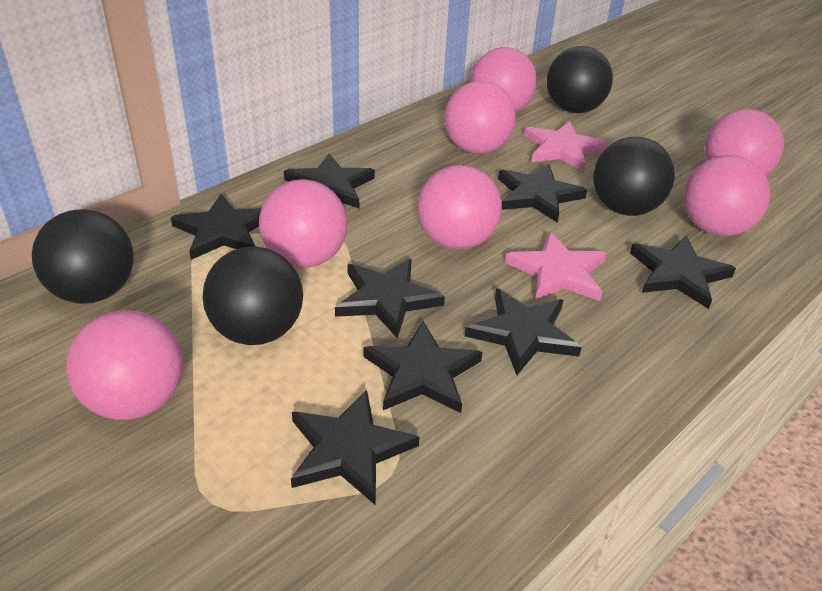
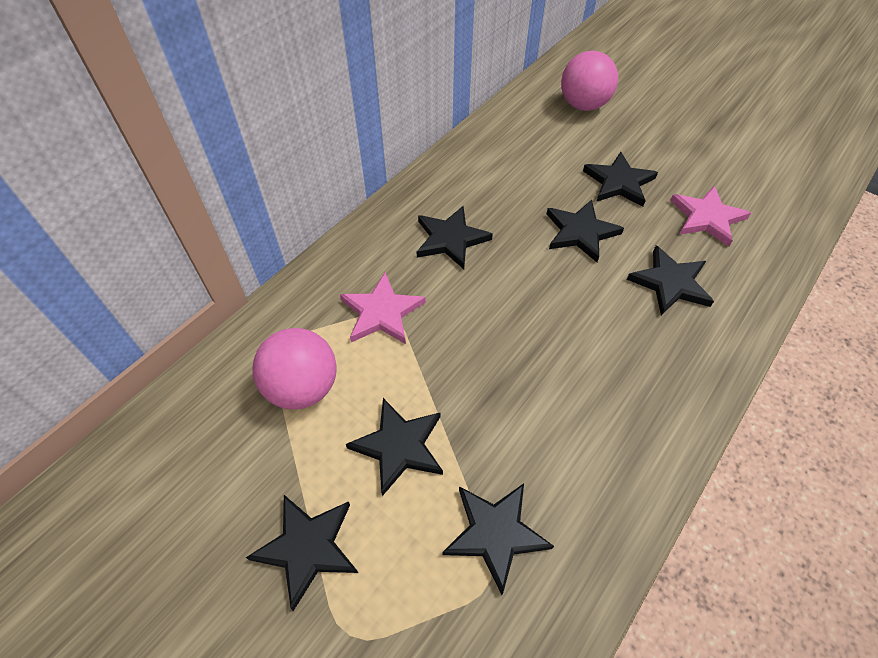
black ball: [32,209,134,304] [202,246,303,345] [547,46,613,113] [593,137,675,216] = 4 -> none = 0
black star: [171,194,261,260] [284,154,375,208] [291,390,419,505] [335,259,445,338] [363,321,482,413] [465,289,582,375] [498,164,587,223] [630,236,736,309] = 8 -> [246,495,358,611] [346,398,443,496] [417,206,493,269] [442,483,554,595] [547,200,624,262] [583,152,658,207] [627,245,714,315] = 7
pink ball: [66,310,183,420] [259,179,347,268] [417,165,502,250] [444,81,515,154] [471,47,537,112] [683,155,770,236] [705,109,784,176] = 7 -> [252,328,337,409] [561,51,618,111] = 2

